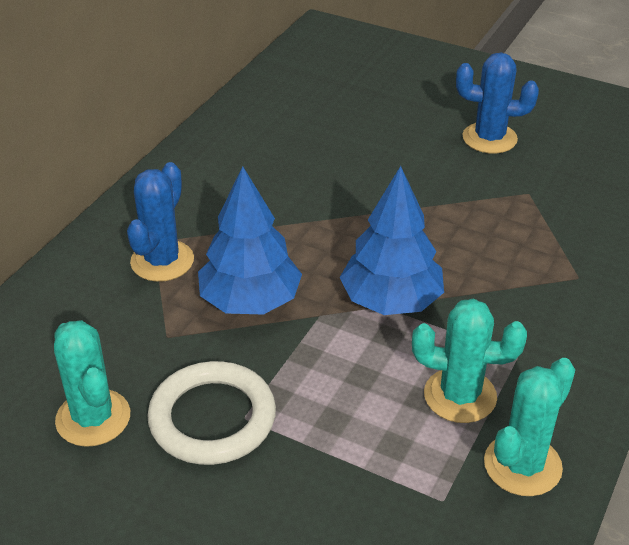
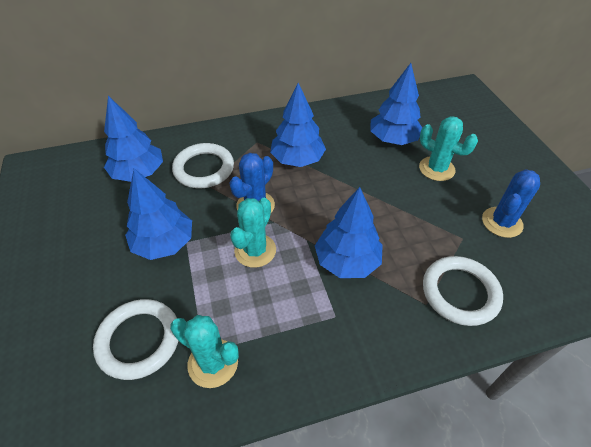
blue tree: [198,166,302,315] [339,166,444,315] = 2 -> [104,96,163,182] [125,168,192,260] [270,83,326,167] [315,187,383,278] [370,63,422,145] = 5
white ring: [147,361,276,465] = 1 -> [93,299,178,380] [172,143,234,188] [423,256,503,326] = 3

